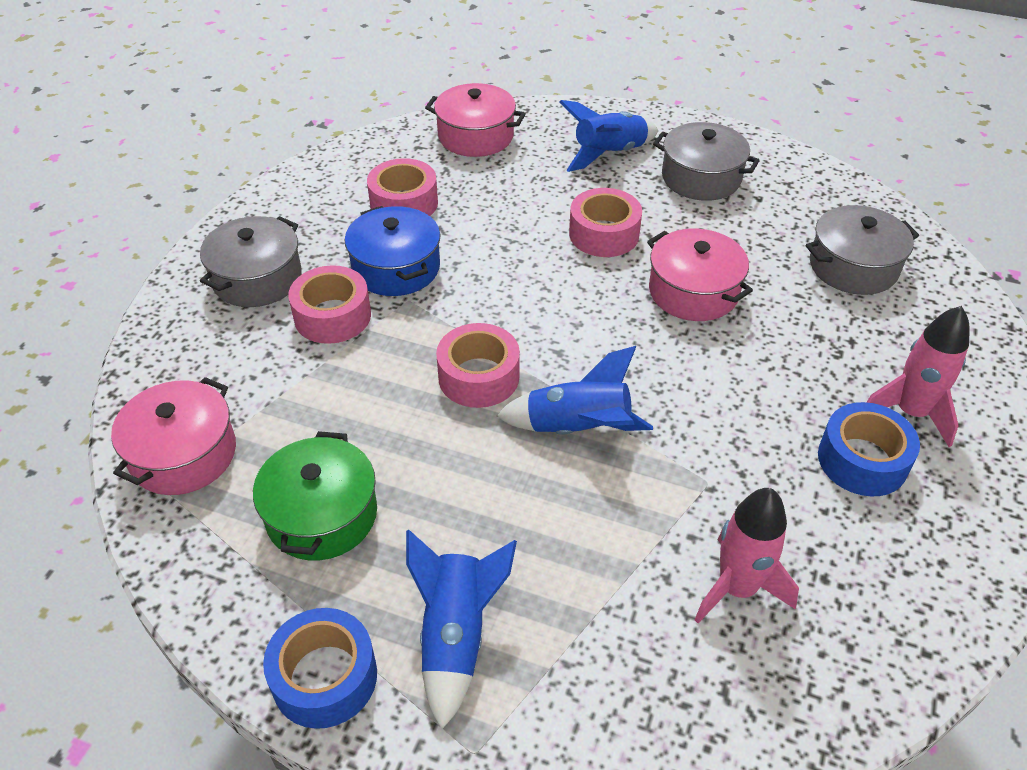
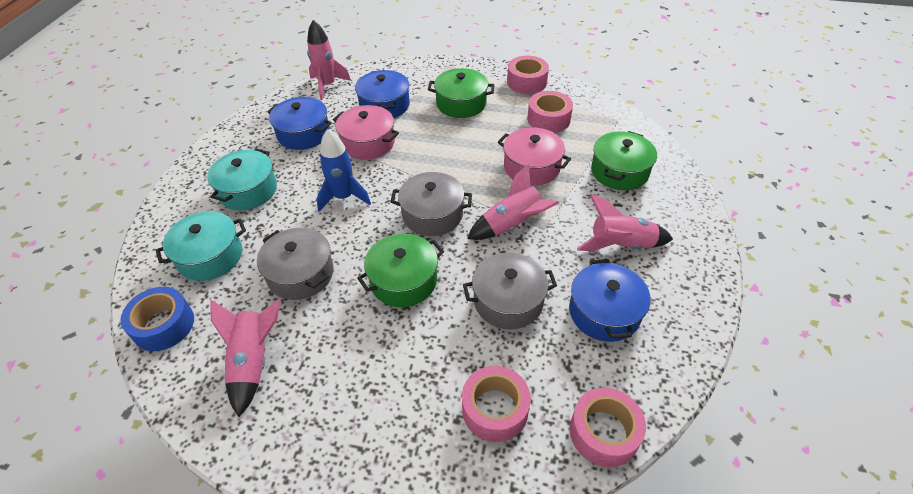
blue pot: [345,206,441,296] = 1 -> [267,97,332,150] [355,70,410,118] [569,259,650,342] = 3
blue rocket: [406,530,517,729] [496,346,653,435] [559,100,659,172] = 3 -> [317,129,371,212] = 1
blue tape: [263,608,377,729] [818,402,920,496] = 2 -> [120,287,194,351] = 1
green pot: [253,431,377,561] = 1 -> [357,234,444,307] [428,68,495,118] [591,131,657,190] = 3
pink pot: [111,377,236,495] [425,83,526,157] [647,229,753,321] = 3 -> [333,105,399,160] [498,127,571,186] = 2
pink rocket: [695,488,799,623] [867,306,970,447] = 2 -> [210,299,281,417] [307,20,351,100] [467,164,559,240] [577,194,673,251] = 4
turquoise pot: none = 0 -> [156,211,246,281] [207,148,277,210] = 2

